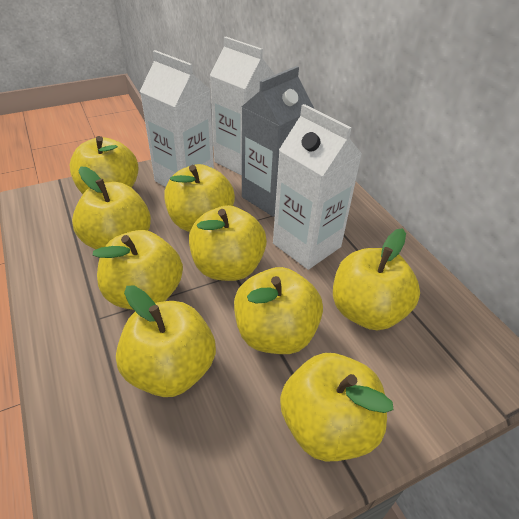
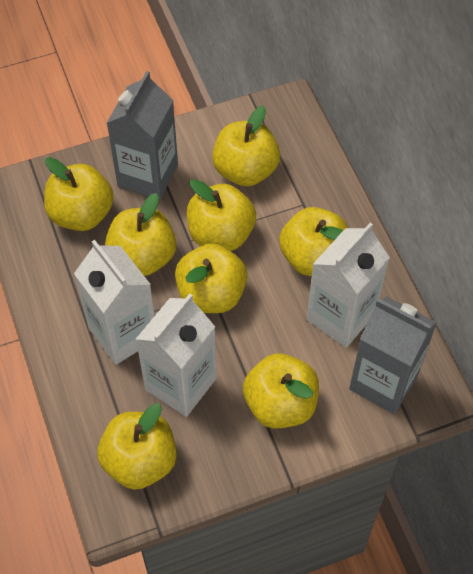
grey carton: [242,66,314,217] = 1 -> [107,71,178,200] [349,296,437,414] = 2
yellow apple: [70,136,139,194] [72,166,151,249] [93,230,183,310] [116,286,216,397] [164,164,235,232] [189,205,267,281] [234,267,323,354] [280,353,394,461] [333,228,420,330] = 9 -> [44,157,114,231] [98,403,177,490] [105,193,176,276] [175,243,247,313] [187,179,256,251] [212,106,280,186] [243,353,319,428] [279,207,348,276] = 8

